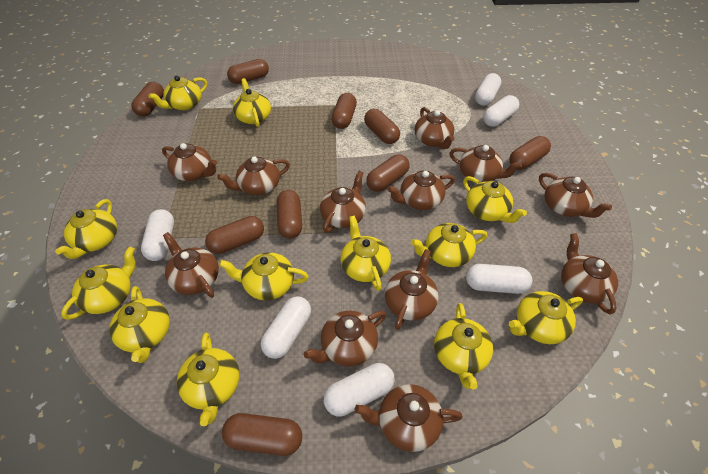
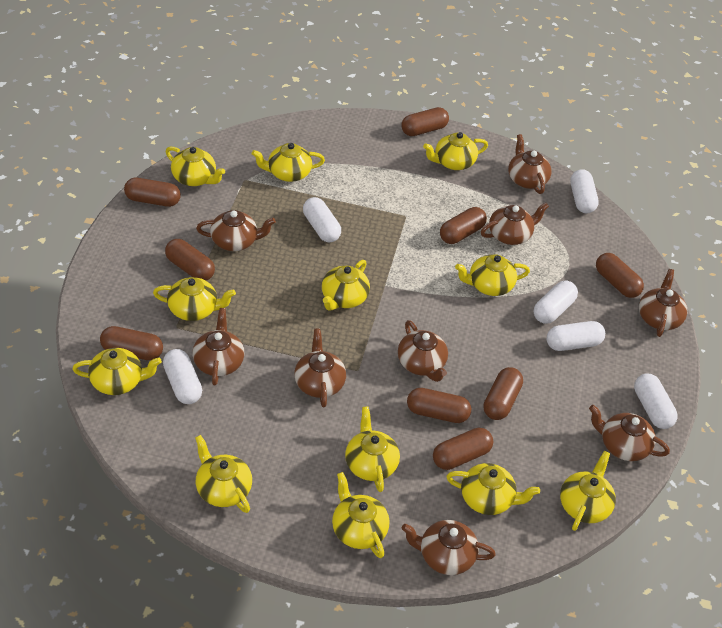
brown teapot: [162,143,217,181] [163,232,219,298] [217,156,290,195] [304,311,386,366] [320,171,366,233] [355,384,463,452] [385,249,439,330] [387,170,455,210] [415,107,455,149] [449,145,522,183] [539,173,612,218] [561,233,618,314] = 12 -> [193,308,244,386] [196,210,276,251] [294,328,346,407] [398,320,448,382] [401,520,496,575] [481,202,549,245] [508,134,552,194] [589,405,670,461] [639,269,687,337] = 9

